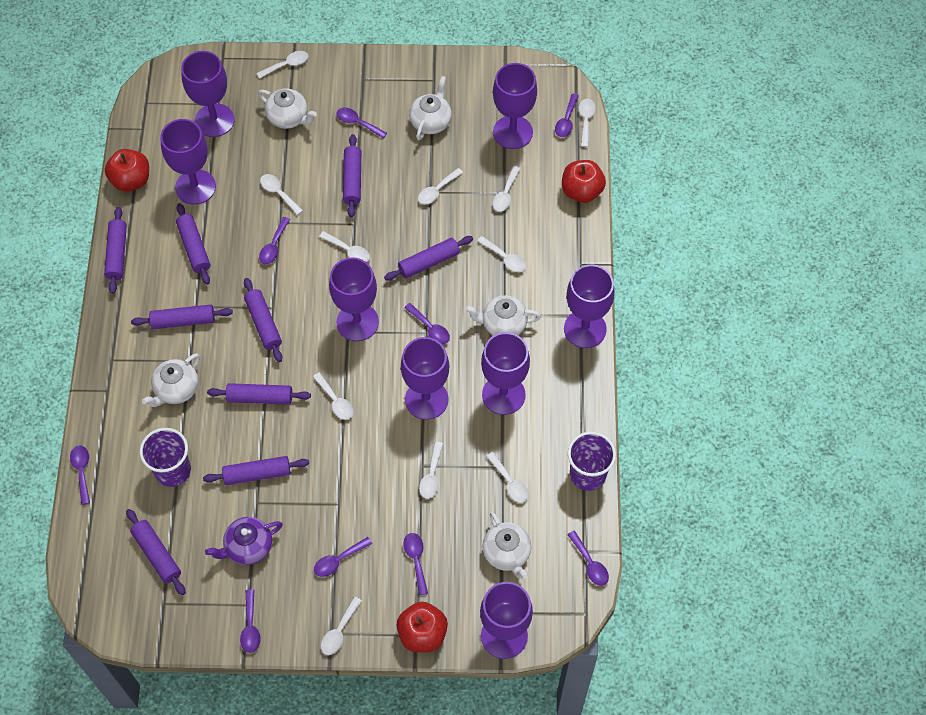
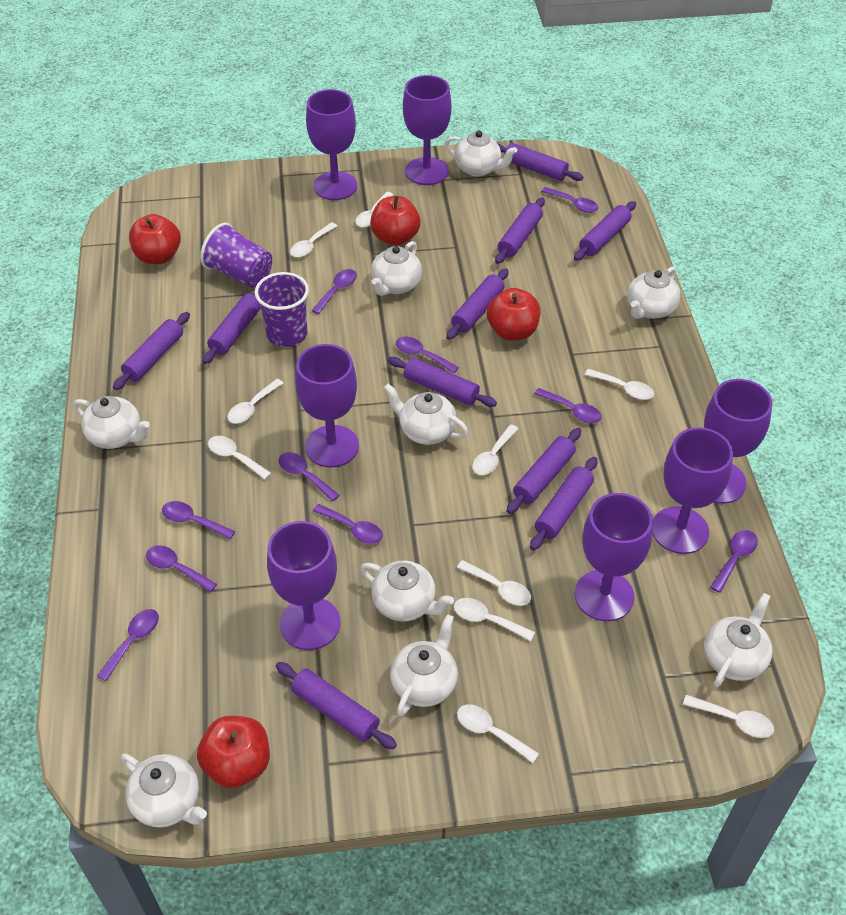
purple goblet: [160,119,216,205] [181,51,234,137] [329,257,379,341] [401,337,449,420] [480,582,533,659] [481,332,530,415] [493,63,537,149] [564,265,615,348] = 8 -> [267,521,340,650] [295,344,359,468] [306,89,357,200] [403,75,451,185] [575,493,653,621] [652,427,733,554] [704,379,773,504] = 7
purple rolling pin: [104,207,127,294] [126,509,186,595] [131,304,233,329] [176,203,210,285] [203,456,309,485] [207,383,311,405] [244,278,282,362] [343,134,361,217] [384,236,473,280] = 9 -> [113,312,190,390] [202,293,261,364] [276,662,397,749] [388,357,497,407] [446,269,509,340] [495,198,545,264] [497,143,583,181] [507,428,581,514] [530,457,597,550] [574,201,636,261] = 10
purple spoon: [70,445,90,505] [240,589,261,653] [259,217,290,264] [314,537,372,577] [336,108,387,138] [403,533,428,595] [404,303,450,344] [555,94,579,137] [567,530,609,586] = 9 -> [97,609,159,681] [146,545,217,592] [162,501,235,540] [279,452,340,501] [311,269,357,314] [313,504,383,544] [396,337,459,373] [534,388,602,423] [541,187,598,213] [710,530,758,593] = 10
purple teapot: [205,517,283,565] = 1 -> none = 0
red apple: [105,149,149,192] [396,602,448,652] [562,160,606,203] = 3 -> [129,214,181,264] [197,716,270,788] [370,196,421,246] [487,288,541,341] = 4
white spoon: [257,51,308,79] [260,174,303,215] [313,373,353,420] [319,231,370,262] [321,597,362,655] [418,168,463,205] [419,442,443,499] [477,236,526,272] [486,452,529,503] [493,166,520,212] [579,99,596,147] = 11 -> [208,436,271,480] [227,379,284,423] [290,222,337,257] [355,192,394,228] [454,598,535,641] [457,560,531,606] [457,704,539,763] [472,424,518,475] [584,369,654,400] [683,695,774,738] = 10
white teapot: [142,353,200,407] [258,89,317,129] [409,76,452,140] [465,295,541,336] [482,512,531,579] = 5 -> [73,396,150,449] [121,753,207,828] [360,561,454,621] [371,241,422,296] [384,384,468,445] [390,614,458,717] [445,131,517,177] [628,266,680,319] [704,593,773,688] = 9

